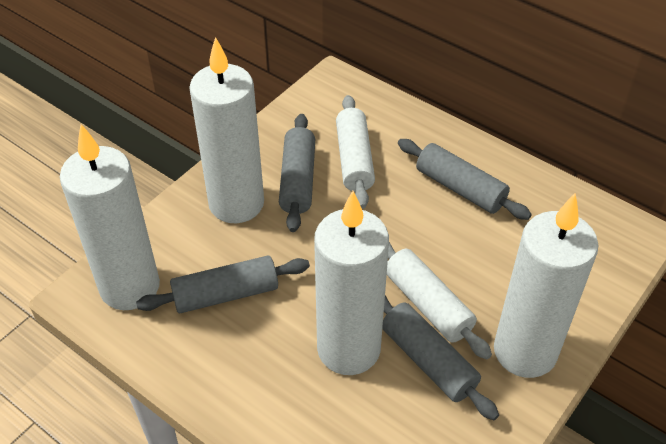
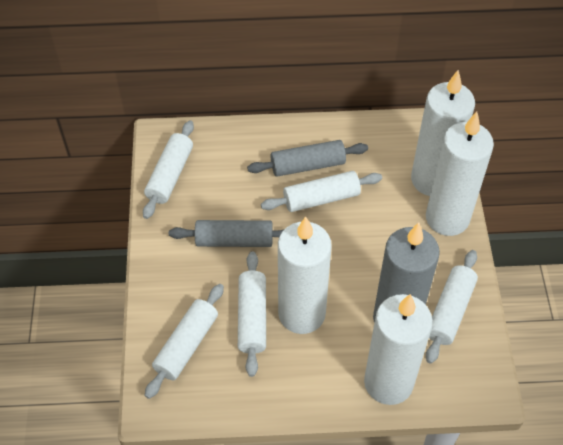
grey candle: none = 0 -> [373,222,440,323] = 1
grey rolling pin: [136,256,310,313] [279,114,315,232] [382,296,499,421] [398,139,532,220] = 4 -> [169,220,285,247] [247,140,368,177] = 2
white rolling pin: [336,95,375,209] [387,242,492,359] = 2 -> [143,120,194,219] [145,284,224,399] [238,251,266,377] [261,171,382,212] [426,250,478,364] = 5

